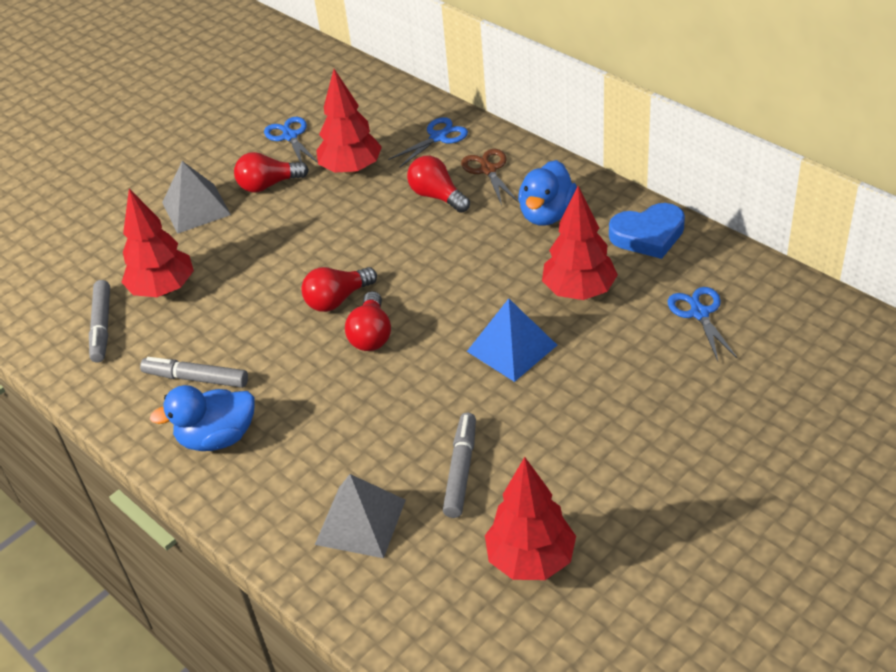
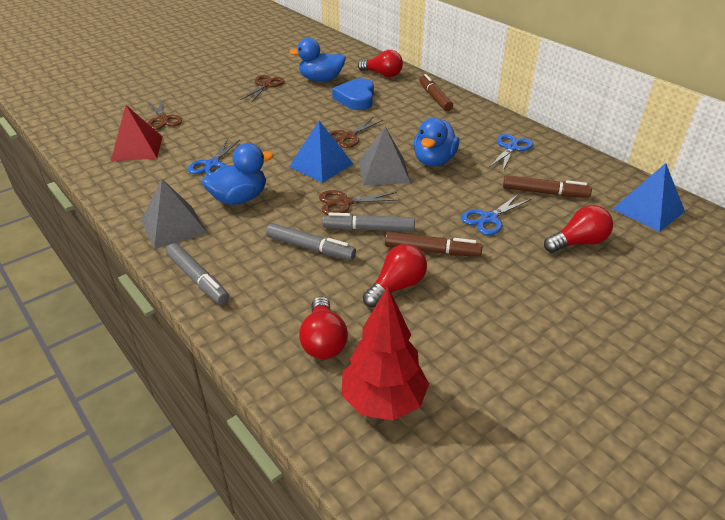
blue duck: [150,385,255,451] [518,160,577,226] = 2 -> [202,143,274,205] [289,38,346,82] [413,118,459,166] = 3
blue pyramid: [467,299,557,382] = 1 -> [289,121,353,183] [613,163,685,232] = 2
brown marker: none = 0 -> [385,232,482,256] [420,74,453,111] [503,175,592,198] = 3
brown scissors: [461,149,519,206] = 1 -> [147,99,182,130] [241,75,285,103] [319,190,400,215] [329,117,383,148] = 4
red pyramid: none = 0 -> [111,105,163,161] = 1
red tree: [121,189,194,297] [316,69,382,175] [485,457,576,580] [542,186,618,300] = 4 -> [342,286,429,420] = 1

